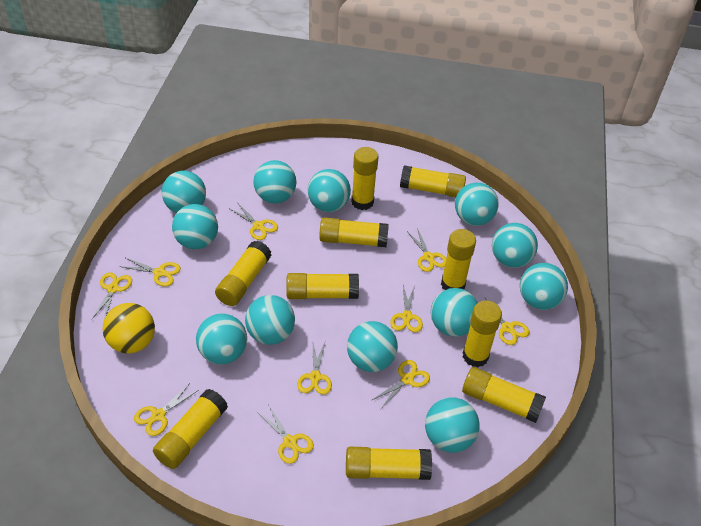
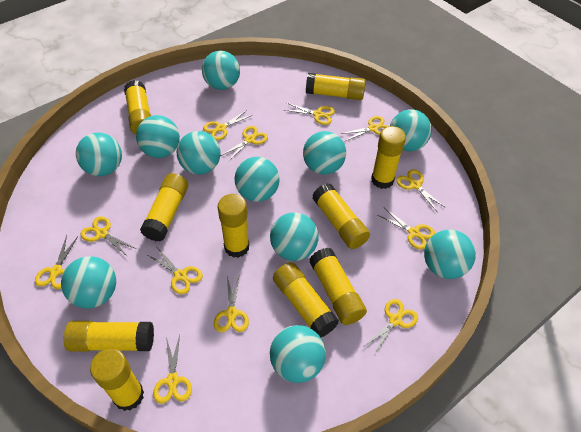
turquoise ball: [162,171,206,213] [172,204,218,249] [196,313,247,364] [245,295,295,345] [253,160,296,203] [308,169,351,212] [347,321,398,372] [425,397,480,453] [431,288,478,337] [455,183,499,226] [492,223,538,268] [520,263,568,310] = 12 -> [61,256,116,309] [76,132,122,176] [136,115,180,158] [177,131,220,175] [202,51,240,90] [235,157,280,202] [270,212,318,261] [270,325,326,383] [303,131,346,175] [390,110,432,151] [424,230,476,279] = 11
yellow ball: [103,303,155,354] = 1 -> none = 0
yellow scissors: [91,272,132,320] [119,258,181,286] [134,382,199,436] [230,202,278,240] [257,404,314,464] [297,342,332,395] [372,360,430,409] [390,285,423,332] [407,228,446,272] [484,297,529,345] = 10 -> [35,235,78,289] [81,216,137,257] [148,249,203,294] [153,335,192,404] [203,110,253,141] [214,273,249,332] [220,126,268,162] [284,103,335,125] [341,116,388,141] [363,299,418,355] [377,208,435,249] [396,169,446,213] = 12

